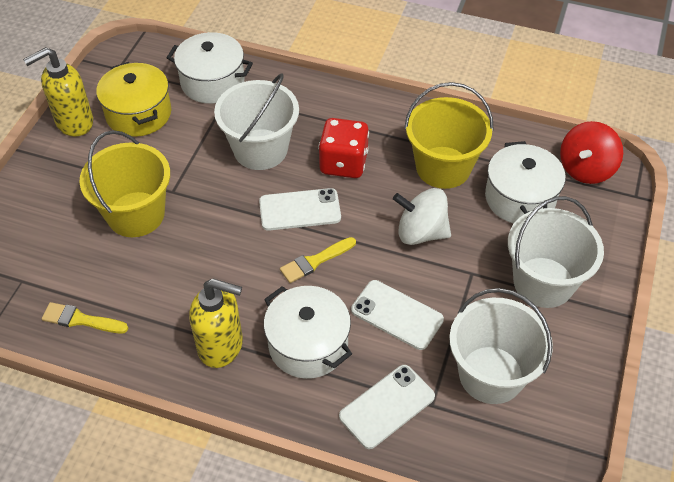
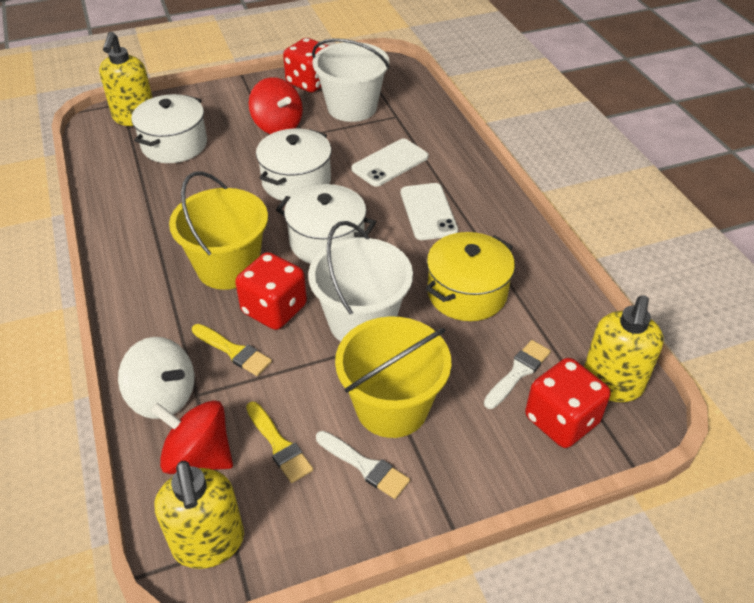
red dice: [318,118,369,178] = 1 -> [235,252,307,330] [283,38,328,93] [525,358,611,448] = 3
red spinning top: [560,121,623,184] = 1 -> [150,400,233,474] [249,77,303,134] = 2
white brush: none = 0 -> [316,431,410,499] [484,340,551,409] = 2
white bucket: [214,74,299,170] [449,288,553,404] [508,196,604,308] = 3 -> [308,221,413,341] [312,38,390,122] = 2
white phone: [259,188,341,231] [339,365,435,449] [351,280,444,350] = 3 -> [351,139,429,187] [401,183,458,240] = 2
yellow soap dispenser: [23,47,93,136] [189,278,243,368] = 2 -> [99,32,153,126] [155,461,244,569] [584,295,664,402] = 3

